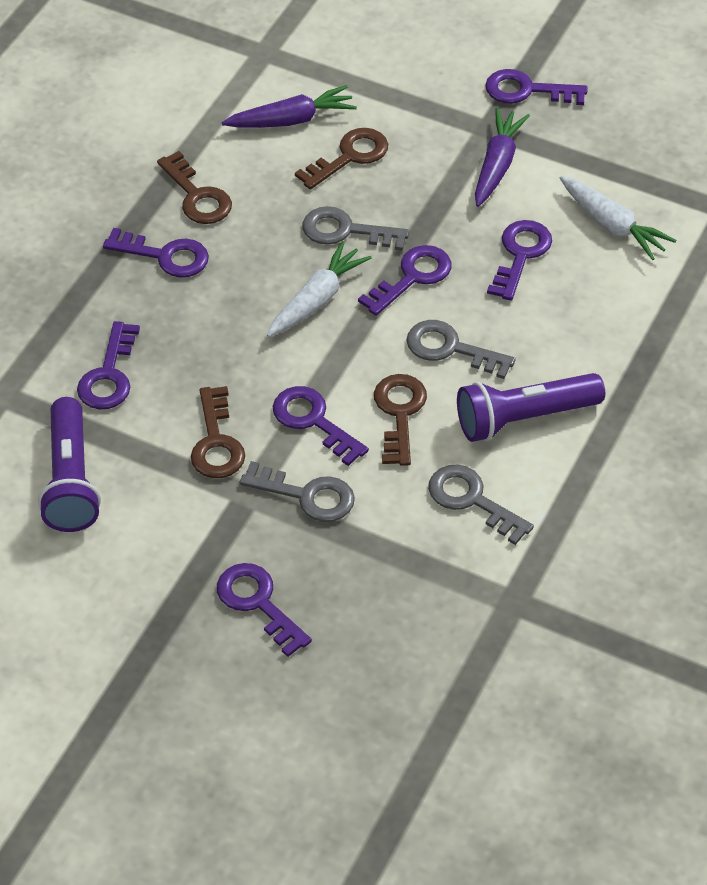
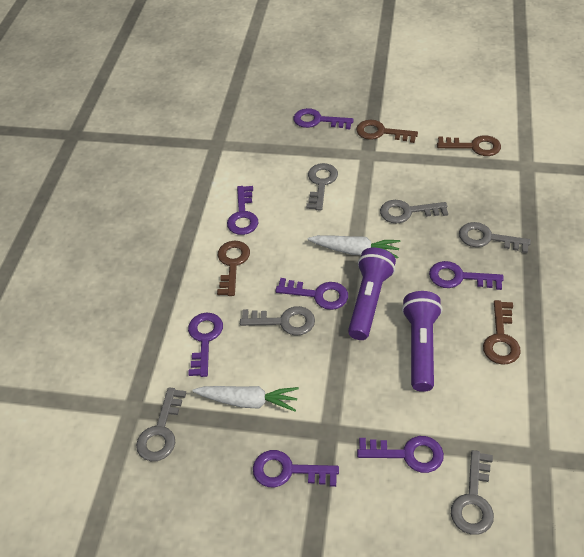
grey key: [240,461,355,522] [303,206,409,251] [407,320,516,379] [428,465,534,545] = 4 -> [136,387,186,461] [240,306,315,335] [306,163,338,210] [380,200,448,224] [451,450,494,535] [459,222,531,253] = 6
purple carrot: [222,85,357,128] [475,108,530,207] = 2 -> none = 0

